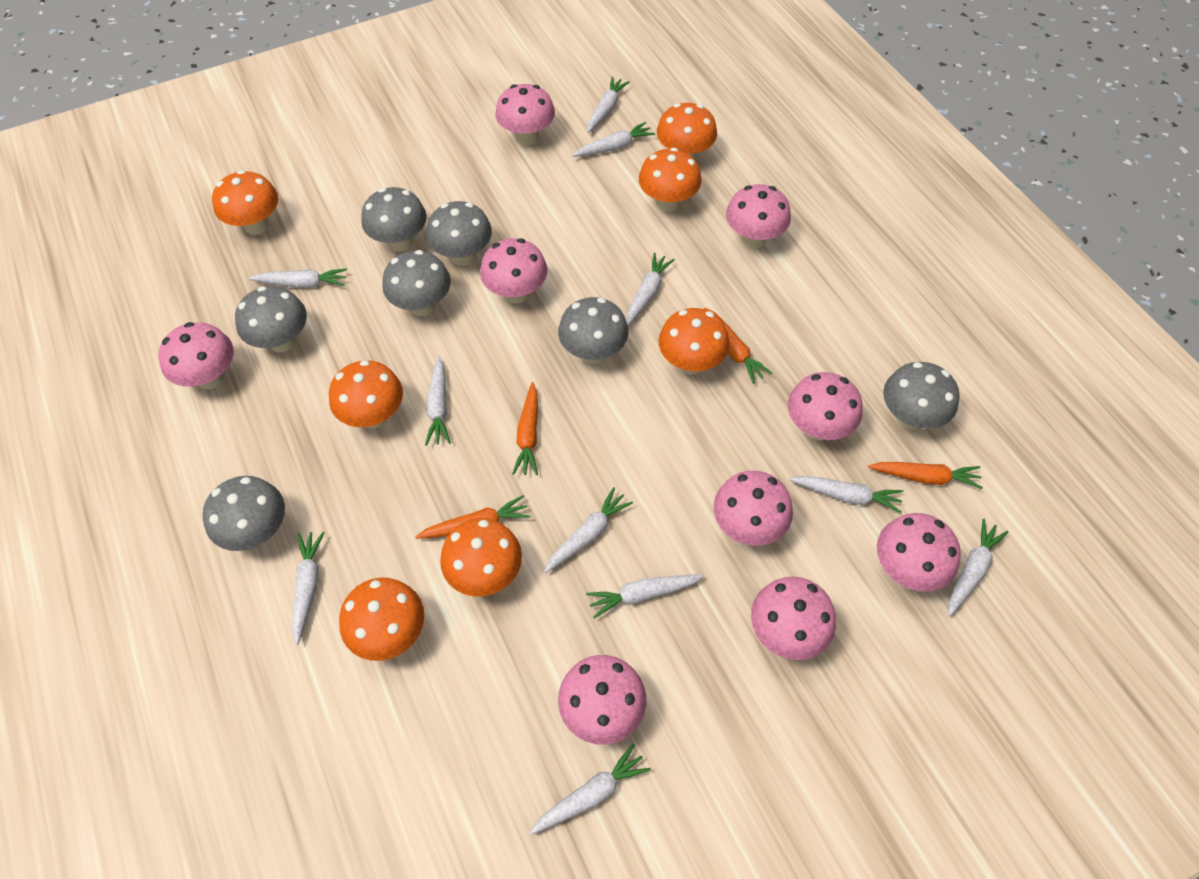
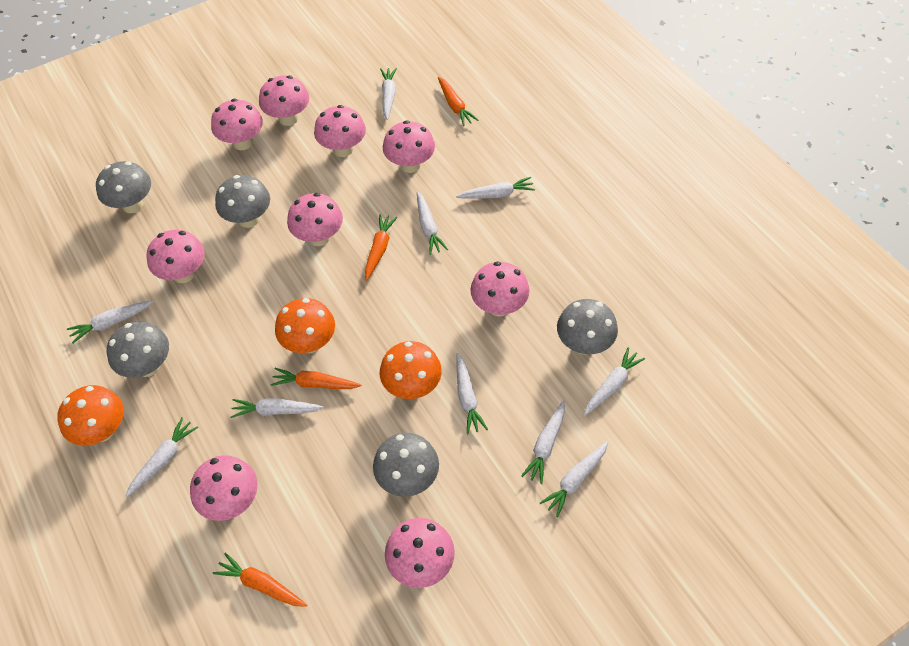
grey mushroom: [203,476,285,551] [235,286,307,353] [361,187,427,251] [382,250,451,316] [426,201,492,266] [558,297,628,364] [883,362,959,430] = 7 -> [96,161,151,213] [107,321,169,378] [215,175,270,228] [373,433,439,497] [557,299,618,355] = 5
orange mushroom: [212,170,278,235] [329,360,403,428] [339,578,424,661] [440,518,522,597] [639,148,701,212] [657,103,717,160] [658,308,730,375] = 7 -> [57,385,124,446] [275,298,335,353] [380,341,442,399] = 3
white carrot: [248,268,347,288] [292,531,325,645] [425,356,451,446] [529,744,651,835] [544,487,633,573] [572,122,655,157] [586,574,704,619] [587,77,630,133] [626,253,675,326] [789,476,903,513] [948,518,1009,617] = 11 -> [67,300,153,343] [125,417,198,497] [230,398,324,418] [380,68,397,120] [417,192,448,255] [456,177,535,199] [456,353,488,434] [521,400,565,484] [540,442,608,517] [584,347,645,416] = 10

